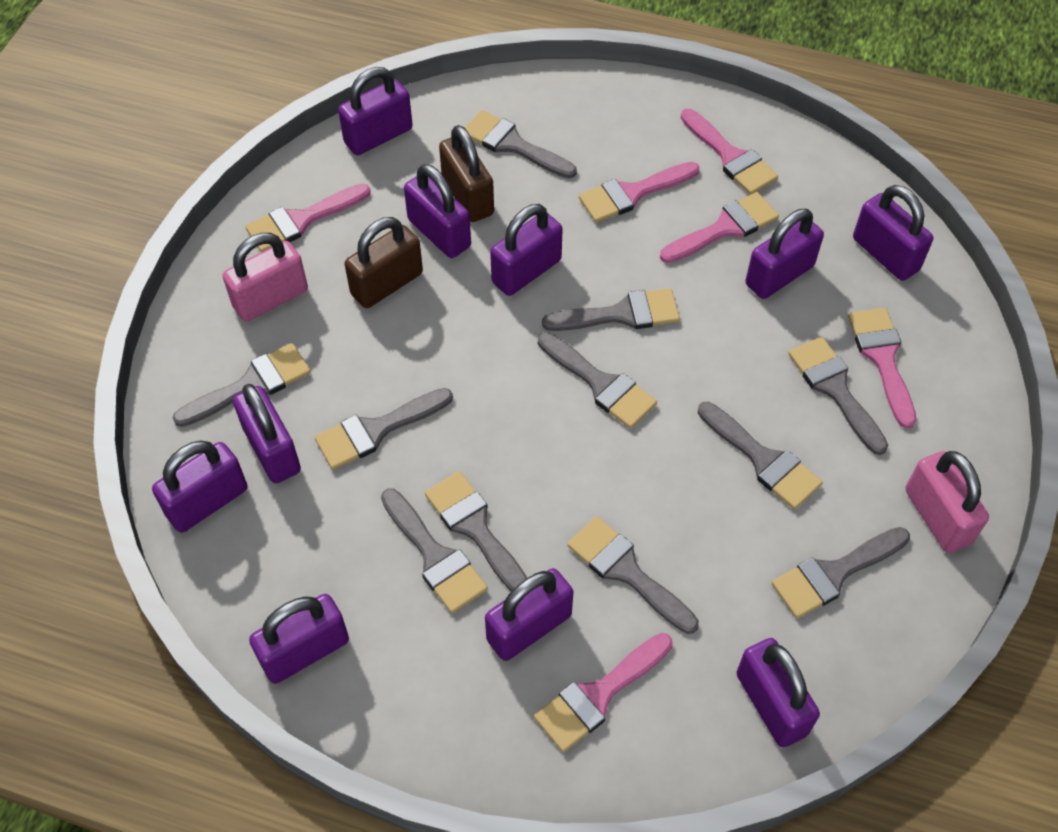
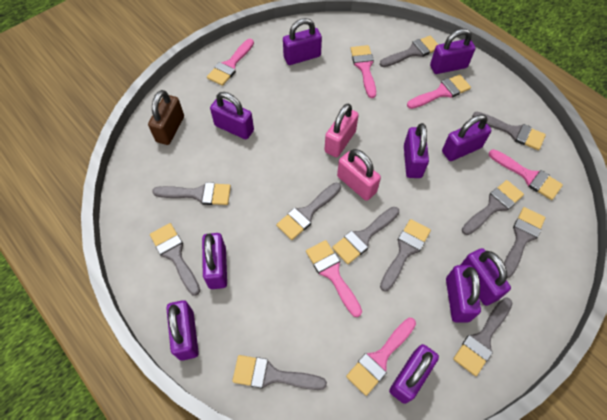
brown padlock: [345,217,423,308] [439,125,494,222] = 2 -> [148,90,184,145] = 1

